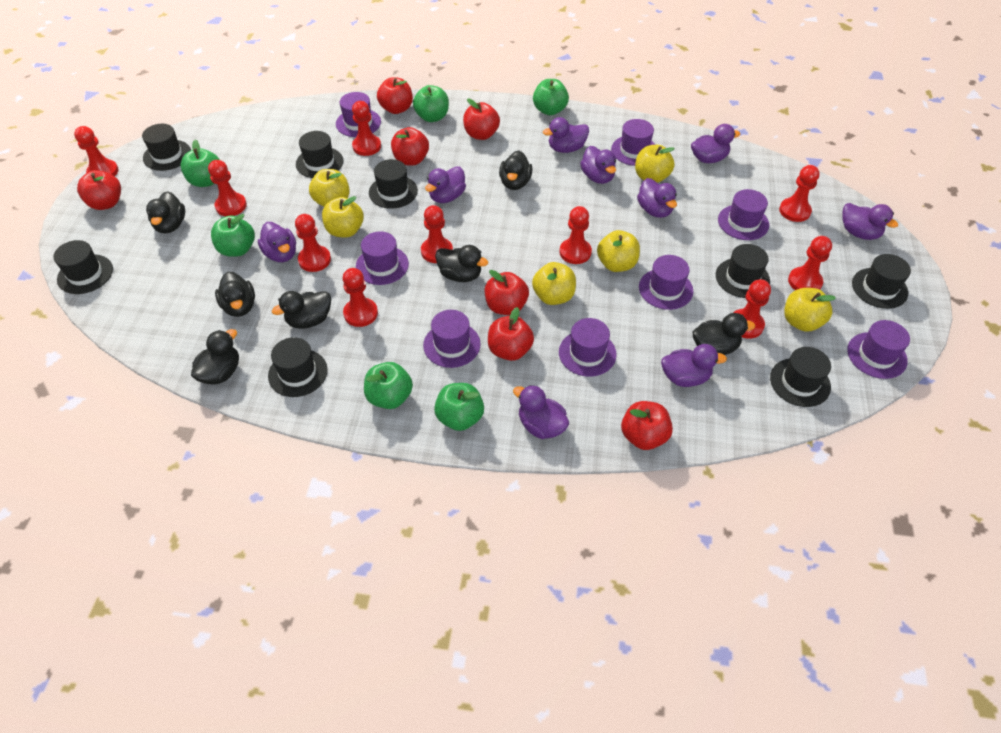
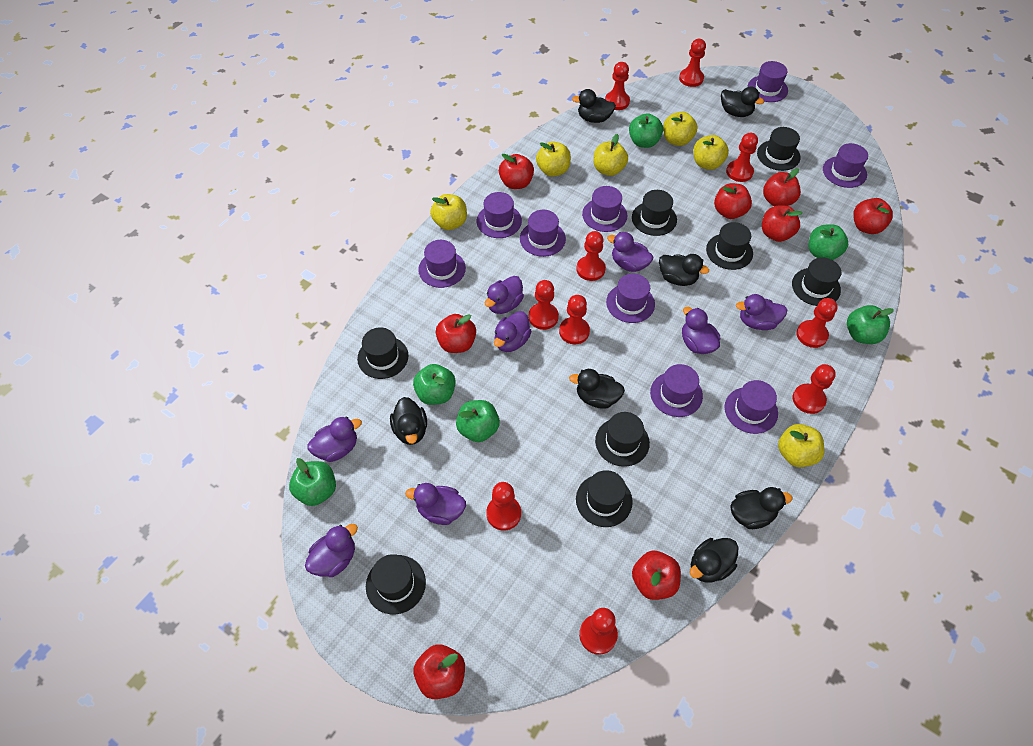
purple duck: [258,222,296,262] [425,166,466,203] [513,385,569,439] [543,117,589,153] [580,146,616,184] [637,178,677,218] [661,344,727,387] [691,124,740,163] [842,203,898,240] = 9 -> [305,524,358,577] [307,417,362,462] [405,483,466,525] [485,276,524,314] [494,311,531,352] [607,232,653,272] [682,307,720,354] [736,294,787,330] = 8
purple hat: [336,92,381,137] [356,231,409,285] [423,310,481,368] [559,318,617,377] [611,119,656,166] [639,255,693,310] [718,189,769,240] [847,320,910,379] = 8 -> [418,240,466,288] [477,192,522,238] [520,210,566,257] [582,186,627,232] [606,274,655,323] [650,364,703,417] [725,380,778,434] [748,61,788,102] [823,143,868,188] = 9
red apple: [77,170,121,210] [377,77,413,114] [391,127,429,166] [463,99,500,140] [485,270,529,315] [488,307,534,361] [621,401,673,450] = 7 -> [414,644,465,699] [436,314,476,353] [499,154,534,189] [632,551,681,600] [714,183,752,219] [762,205,802,242] [763,168,801,206] [853,198,893,234] = 8

